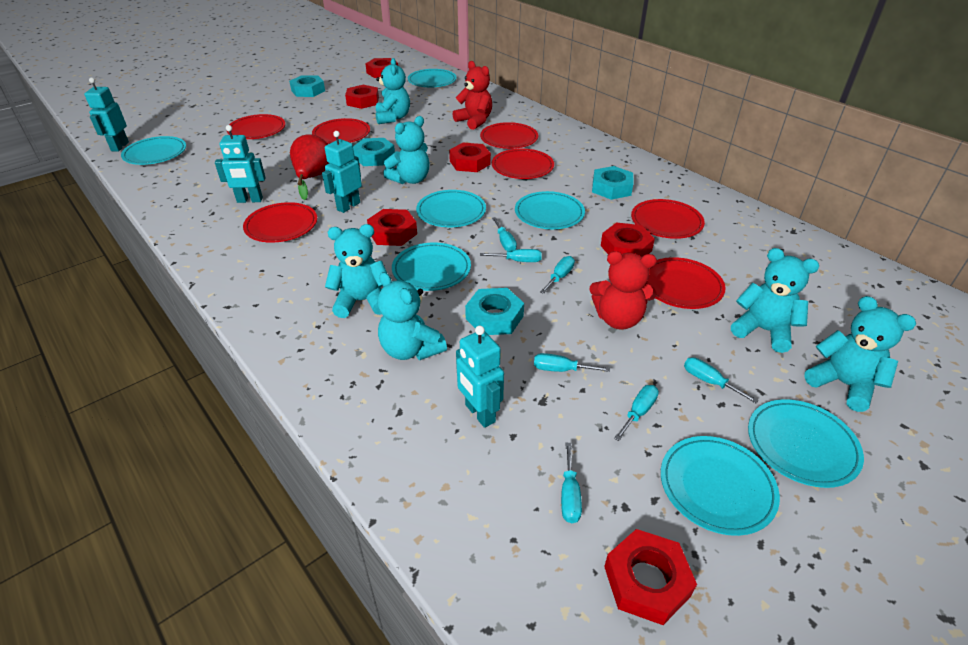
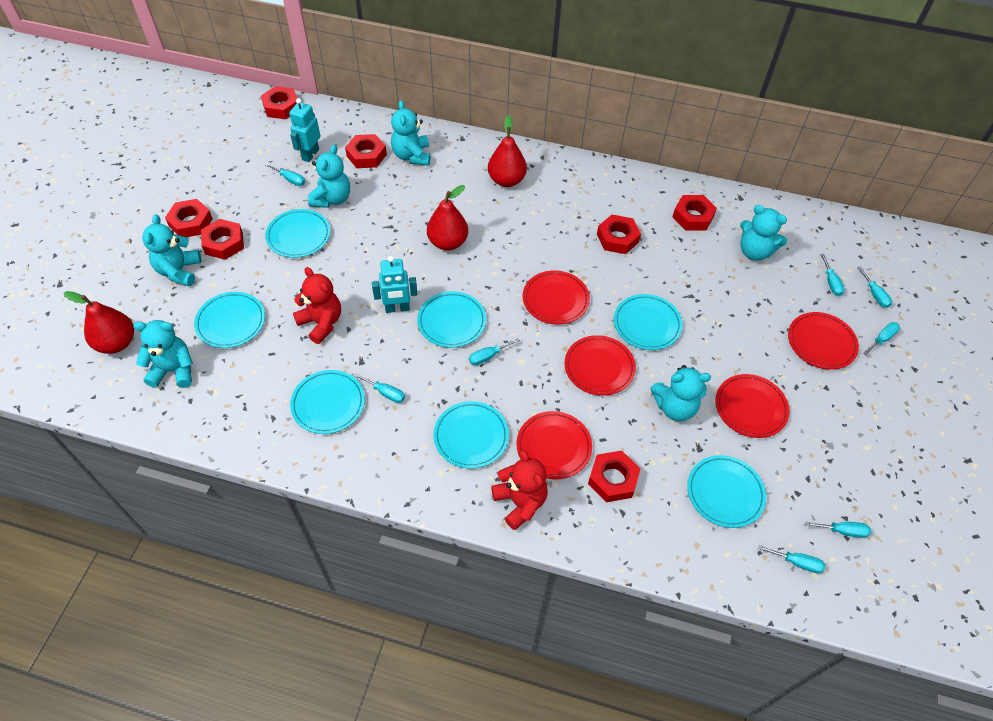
red nut: [345,85,379,109] [365,58,398,78] [367,209,417,246] [449,143,491,172] [601,222,655,257] [604,529,697,625] = 6 -> [165,199,213,237] [201,219,244,260] [261,86,297,119] [345,134,387,168] [588,451,641,502] [597,215,641,254] [673,195,717,231] = 7
red pear: [290,134,329,200] = 1 -> [64,291,134,354] [427,185,468,251] [488,116,527,187] = 3
red plate: [227,114,286,139] [243,202,317,243] [312,118,370,144] [480,122,538,149] [492,149,554,179] [631,199,705,239] [646,257,726,309] = 7 -> [517,411,592,479] [523,270,590,325] [564,335,636,396] [715,374,790,438] [788,312,859,370] = 5
turquoise nut: [289,75,325,97] [353,138,395,166] [465,288,524,335] [592,166,633,200] = 4 -> none = 0
turquoise robot: [84,77,129,152] [215,125,266,203] [322,131,362,213] [456,326,504,428] = 4 -> [289,98,320,162] [372,256,418,313] = 2
turquoise screwdriver: [480,249,542,262] [492,217,517,252] [534,353,610,372] [540,256,575,294] [561,443,582,523] [614,385,659,441] [684,357,759,403] = 7 -> [265,163,305,186] [354,373,405,403] [469,338,520,365] [759,545,825,573] [805,522,871,538] [820,254,845,296] [857,267,892,308] [863,322,900,355] = 8

